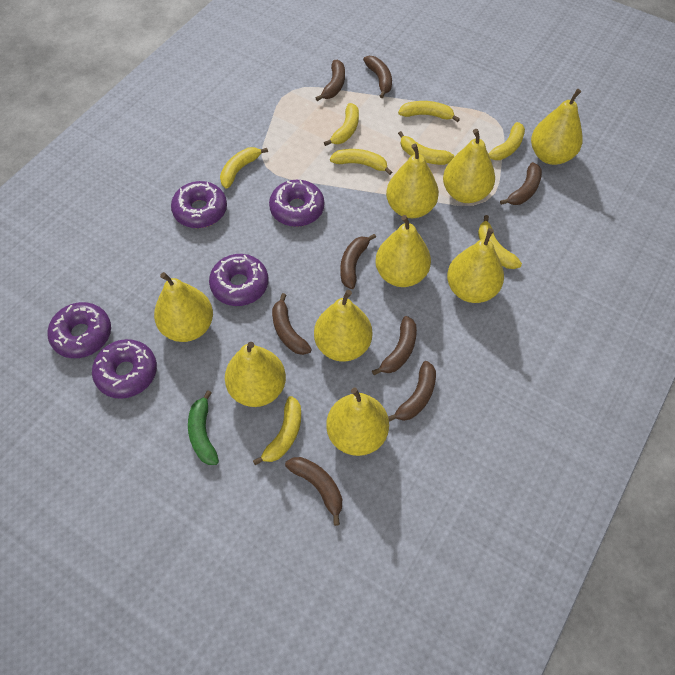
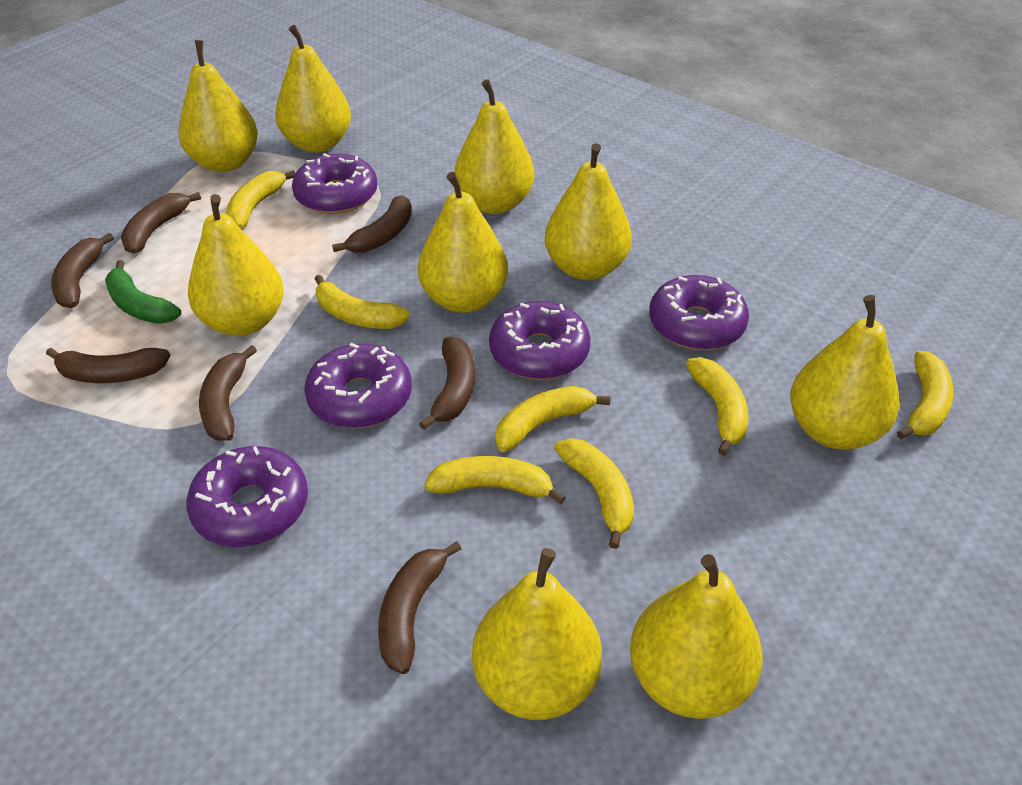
brown banana: [272,293,312,355] [285,457,342,526] [316,60,345,101] [340,234,376,289] [363,56,392,98] [372,316,417,375] [388,361,436,422] [500,162,542,205] = 8 -> [46,348,170,383] [51,233,114,308] [121,192,201,254] [199,345,257,441] [332,195,412,253] [378,541,461,674] [419,337,475,430] = 7
yellow banana: [220,147,268,189] [253,396,301,465] [324,103,359,146] [330,149,392,175] [398,101,460,122] [398,131,454,165] [478,215,522,269] [488,122,525,160] = 8 -> [226,170,295,229] [315,275,410,329] [424,456,566,504] [495,386,611,452] [554,438,634,549] [686,357,749,456] [897,351,954,439] = 7

